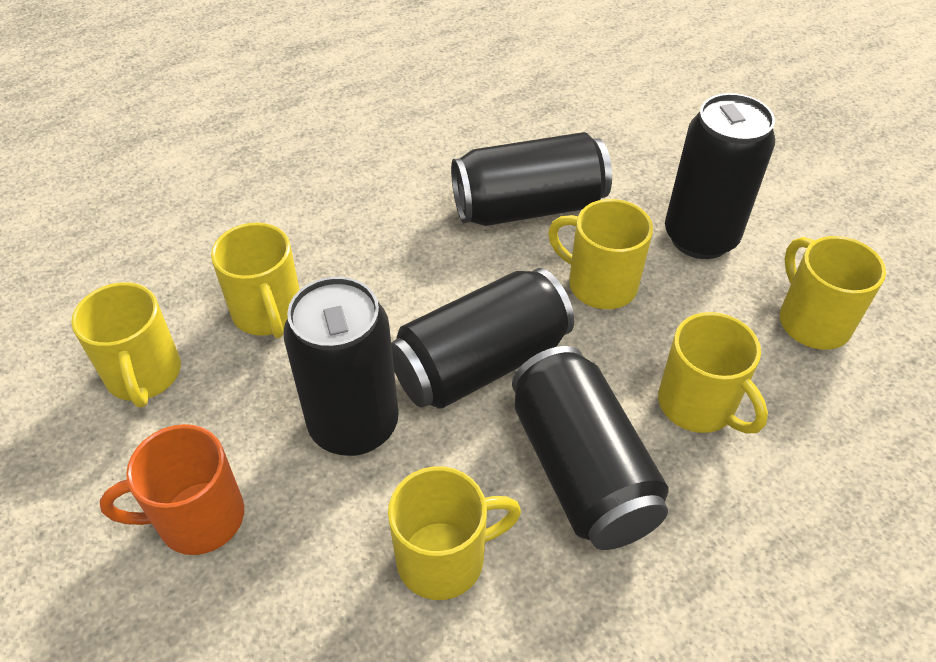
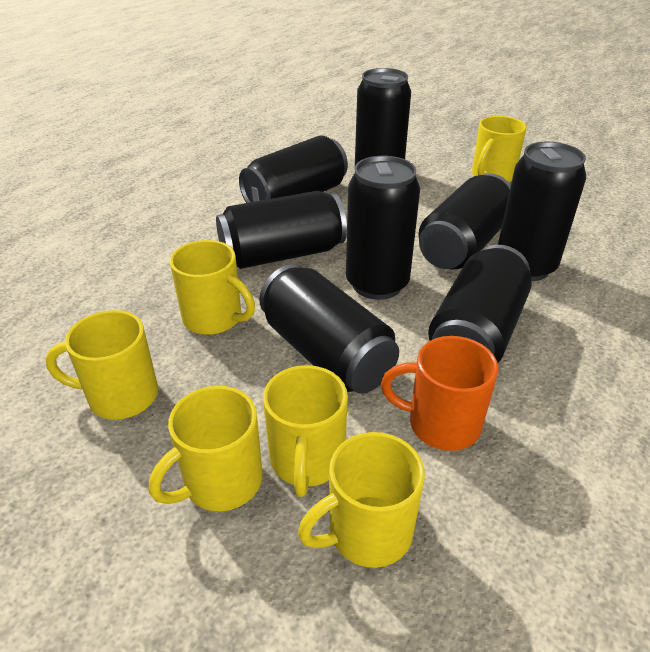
black can: [283,277,399,456] [391,268,574,409] [451,132,612,226] [512,346,669,550] [665,93,775,259] = 5 -> [216,191,347,269] [239,135,348,203] [259,264,399,394] [346,156,420,300] [355,68,411,165] [419,173,511,269] [428,245,532,363] [498,142,586,281] = 8

